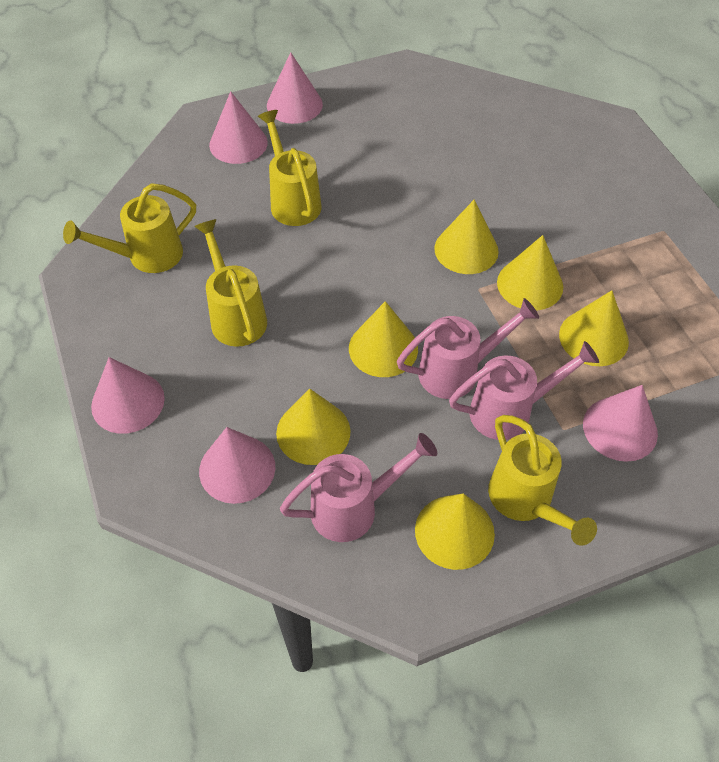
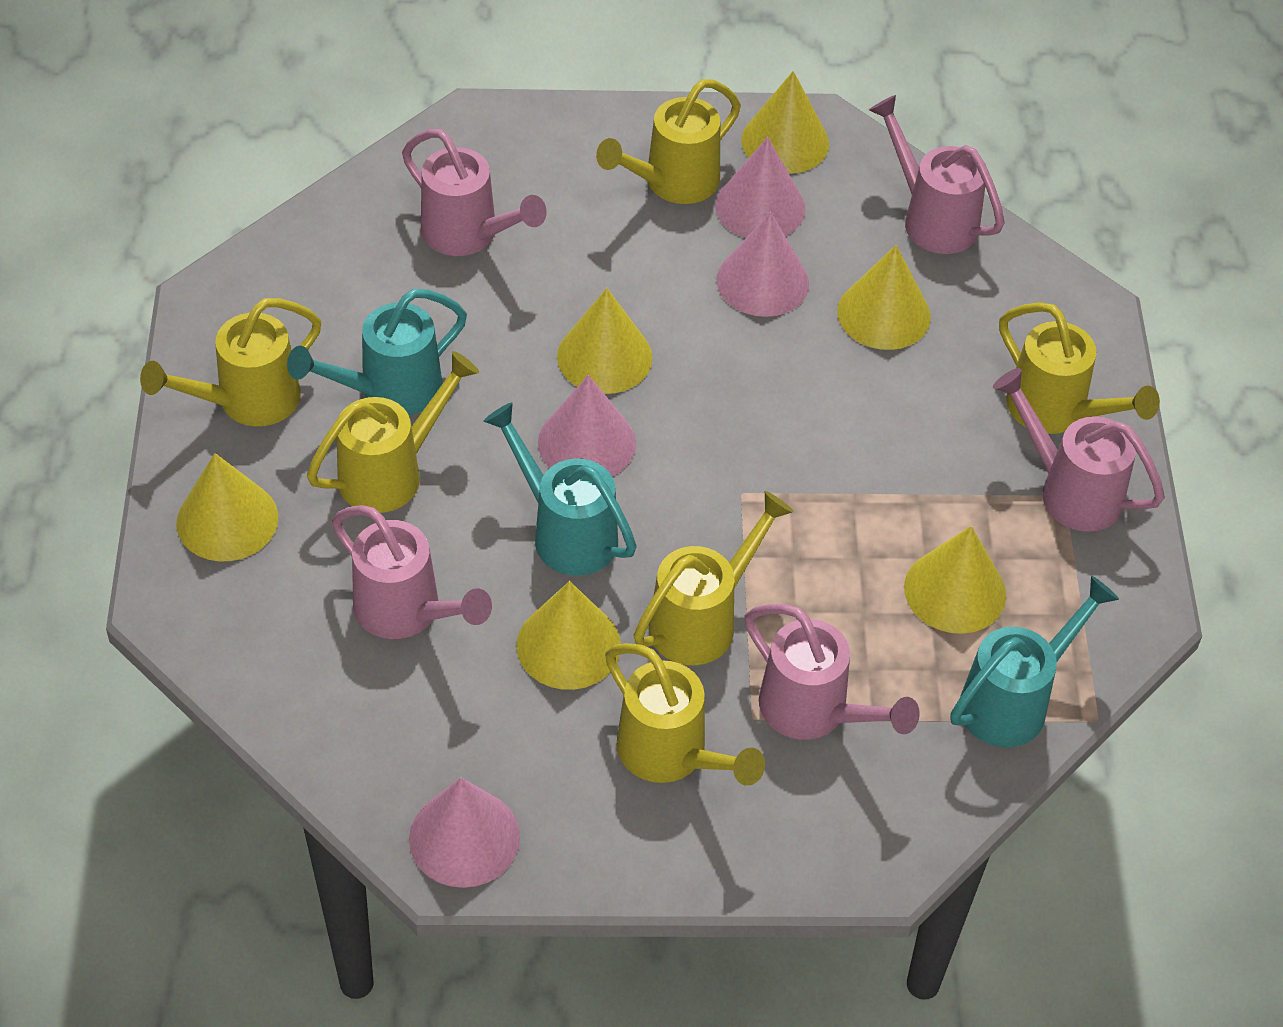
pink cone: [91,357,165,434] [199,427,275,504] [209,91,268,164] [267,52,323,124] [583,385,658,462] = 5 -> [409,778,520,888] [538,375,636,476] [715,137,806,238] [717,212,809,317] = 4
pink watering can: [280,433,437,542] [397,298,539,399] [449,341,599,440] = 3 -> [332,505,492,639] [402,129,547,256] [744,604,920,740] [869,95,1005,254] [993,368,1165,532] = 5
turquoise watering can: none = 0 -> [287,289,467,415] [484,403,637,576] [950,576,1119,747] = 3
yellow watering can: [63,183,196,273] [194,219,267,347] [258,110,322,226] [488,415,597,546] = 4 -> [140,298,321,427] [307,351,479,513] [596,79,741,204] [605,643,765,786] [634,491,794,665] [999,302,1160,434] = 6

